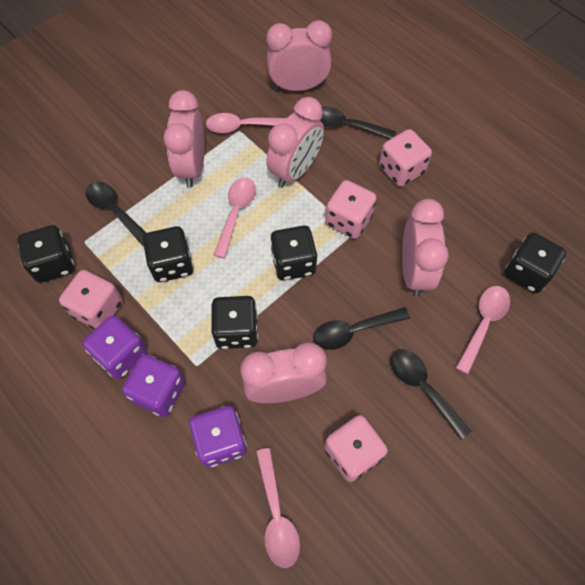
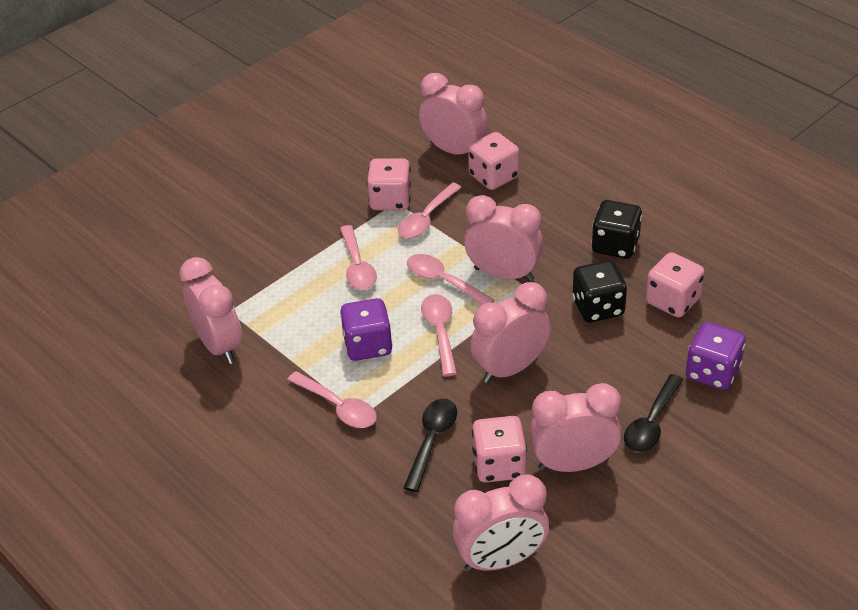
black dice: [17,225,74,283] [143,226,193,282] [211,296,258,349] [270,225,318,281] [504,233,566,293] = 5 -> [572,260,627,322] [592,200,642,259] = 2
black spoon: [86,182,146,247] [313,307,410,350] [320,107,396,139] [391,349,471,440] = 4 -> [404,399,457,492] [624,374,683,453] = 2
pink clock: [164,90,204,188] [241,342,327,403] [266,20,332,91] [266,97,324,188] [402,199,449,297] = 5 -> [179,257,242,364] [419,73,488,155] [452,474,549,572] [464,195,543,281] [470,282,551,383] [529,383,621,472] = 6
pink spoon: [206,113,287,133] [214,178,256,259] [256,448,300,568] [456,286,510,374] = 4 -> [287,371,377,428] [340,225,377,290] [398,183,462,238] [407,254,495,305] [421,294,457,376] = 5
purple dice: [83,315,148,379] [122,354,185,417] [189,406,247,467] = 3 -> [340,298,393,361] [686,322,745,390] = 2

